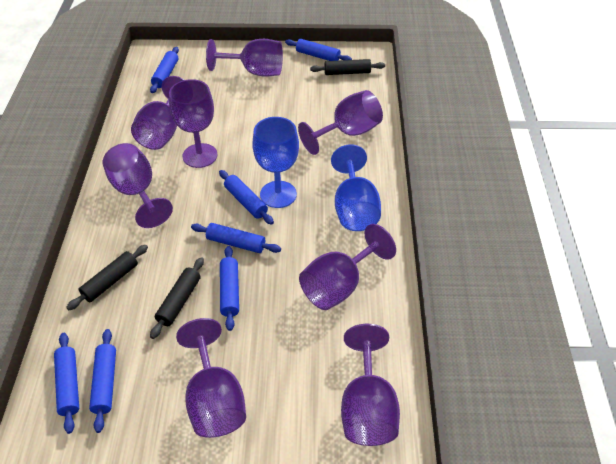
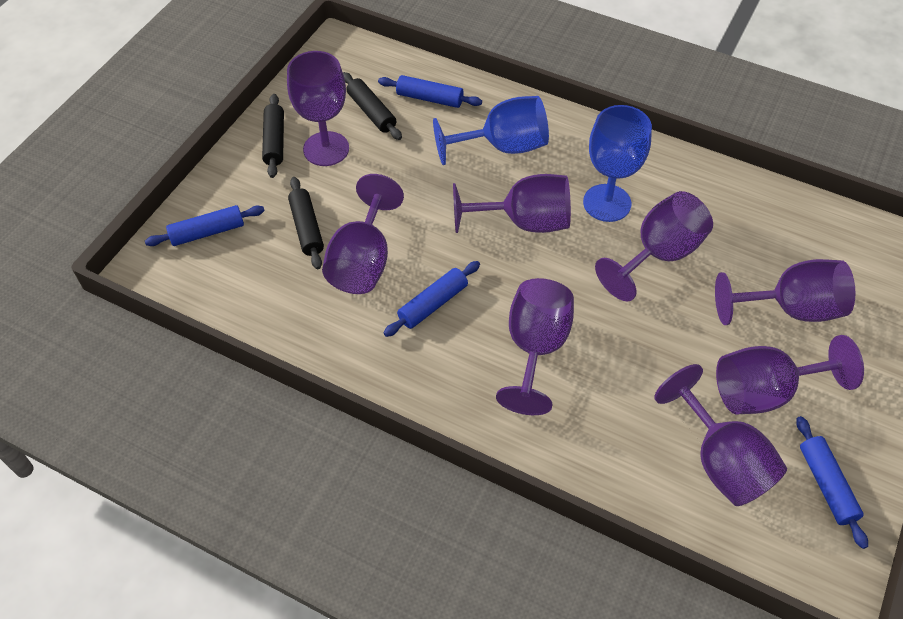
blue rolling pin: [54,333,79,434] [89,329,116,433] [150,47,179,93] [191,223,281,253] [219,170,274,225] [220,246,239,331] [285,39,352,61] = 7 -> [145,205,265,246] [378,75,482,108] [384,261,480,337] [796,416,868,549] = 4

